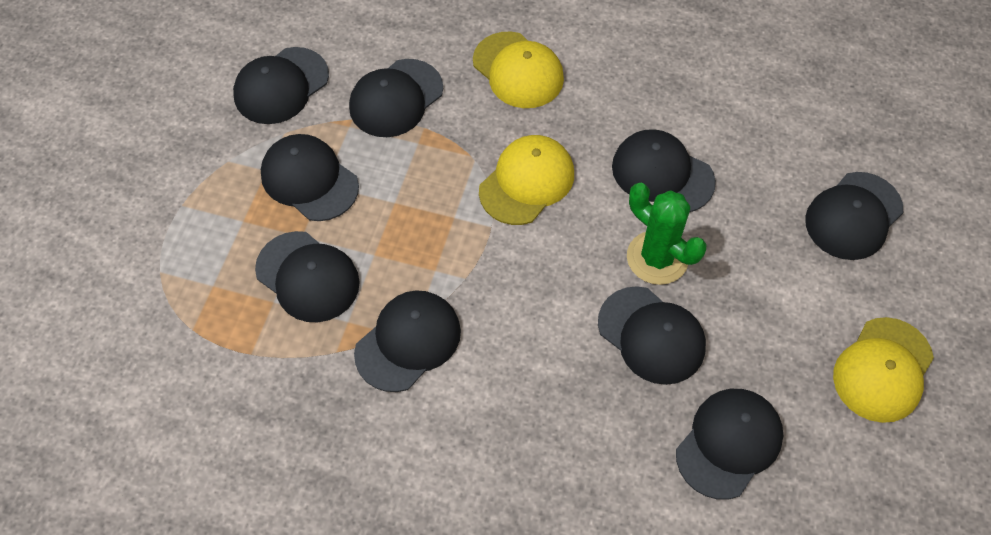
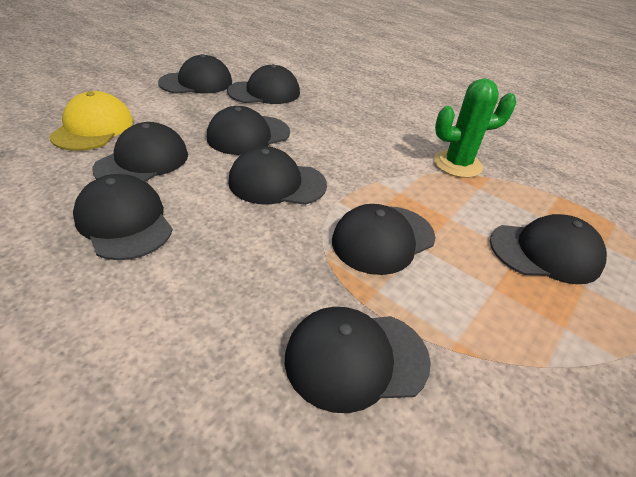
yellow cap: [473,32,564,108] [479,135,574,225] [833,317,934,423] = 3 -> [49,91,133,151] = 1

